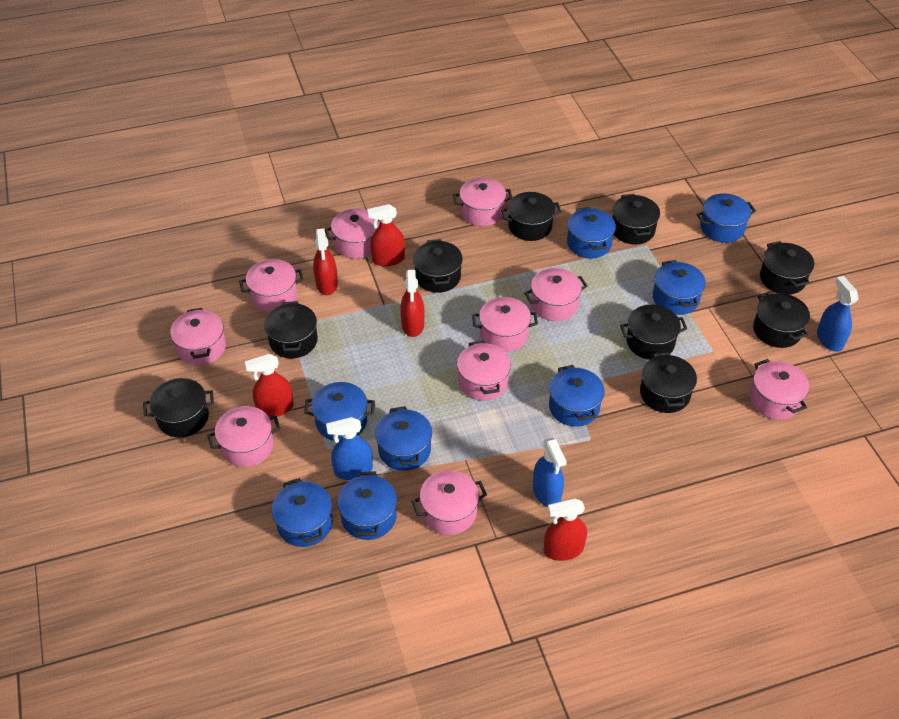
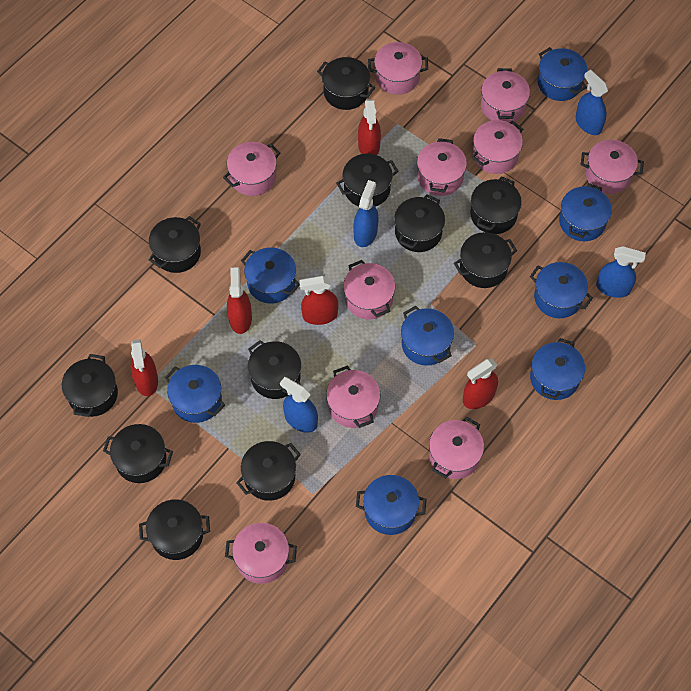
black pot: [143,378,214,438] [264,301,318,358] [413,239,463,293] [501,192,562,241] [612,194,660,244] [620,304,687,360] [640,352,697,413] [753,292,810,348] [760,241,814,295] = 9 -> [62,354,118,417] [103,424,173,483] [139,499,210,560] [149,216,201,273] [236,441,301,501] [248,340,301,399] [317,57,375,110] [336,154,399,207] [394,194,445,252] [454,232,517,288] [470,176,522,234] = 11
blue spray bottle: [326,417,373,480] [533,438,567,507] [817,276,858,352] = 3 -> [280,377,318,433] [353,180,379,247] [576,70,608,135] [596,246,646,298] = 4

